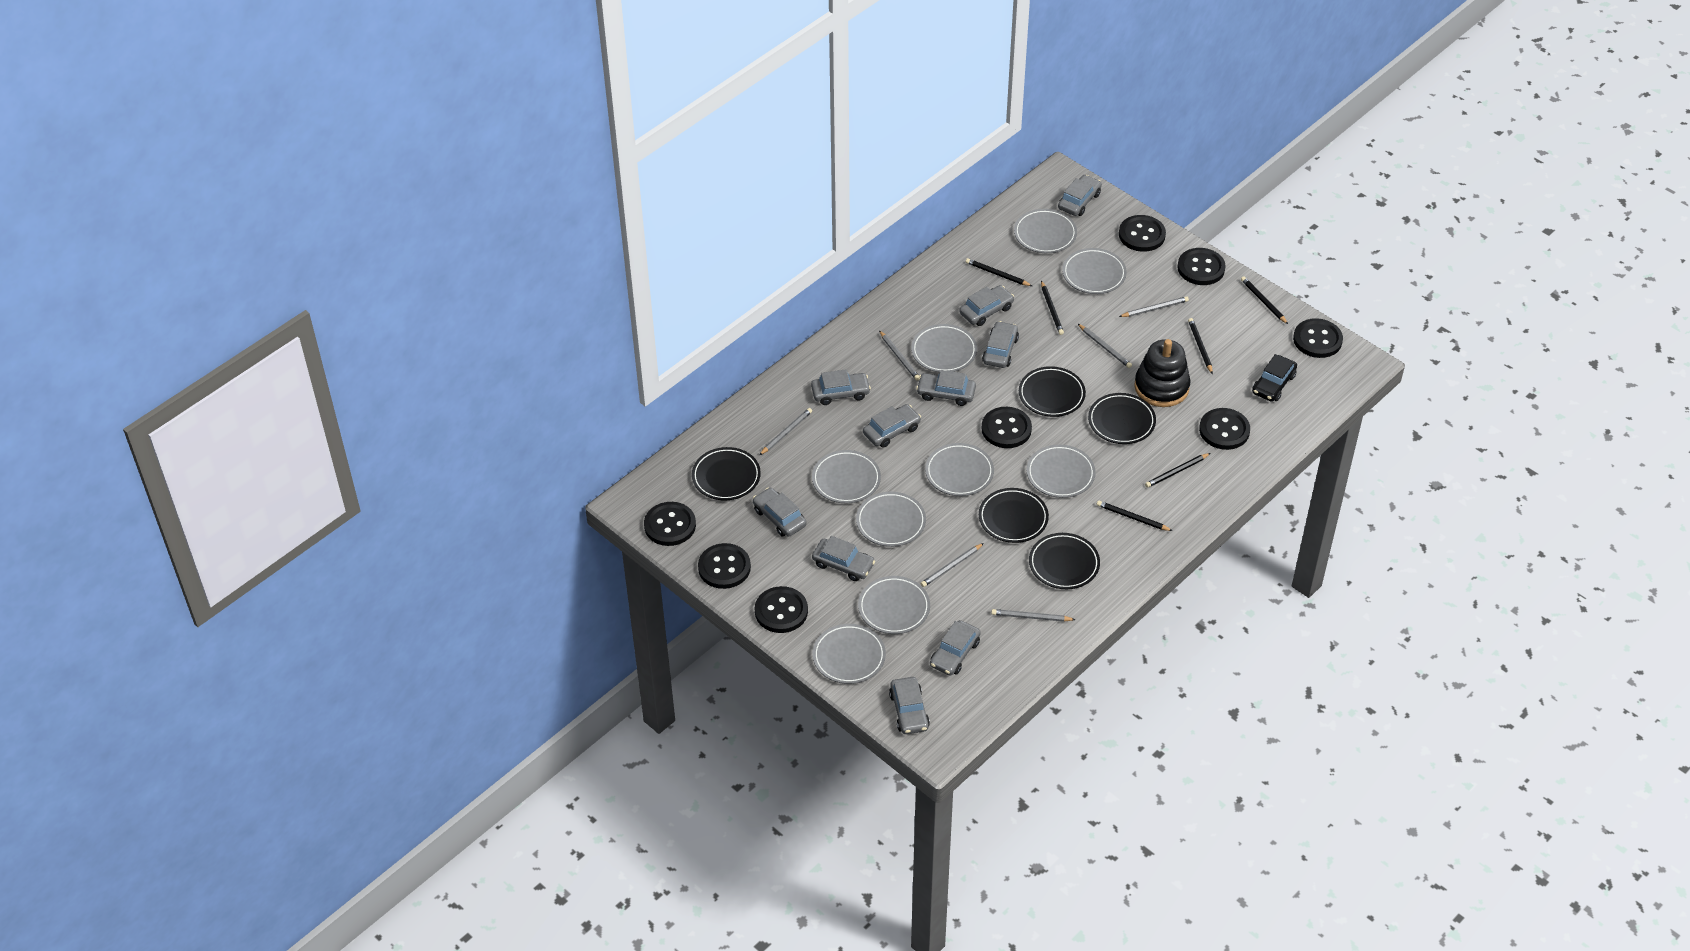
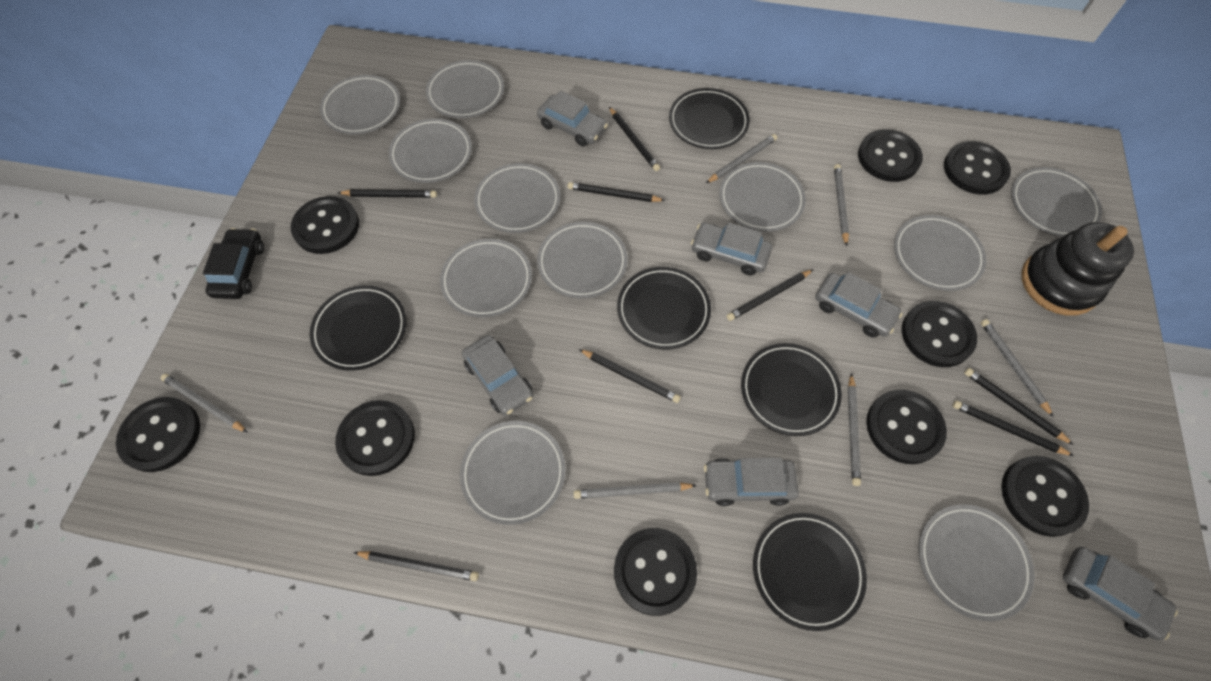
black button: [644,502,696,546] [698,543,751,589] [755,586,808,633] [982,407,1032,448] [1119,215,1166,252] [1177,248,1226,285] [1199,408,1250,450] [1293,318,1343,358] = 8 -> [116,397,200,472] [291,196,359,254] [335,400,415,476] [614,528,697,616] [858,129,923,182] [866,390,947,464] [902,301,977,367] [944,141,1011,195] [1001,456,1089,537] = 9
black pencil: [966,258,1032,286] [1041,281,1064,335] [1097,501,1172,531] [1145,453,1210,488] [1188,318,1213,374] [1241,276,1288,324] = 6 -> [338,189,437,198] [353,551,479,581] [568,182,666,202] [579,349,681,403] [609,107,660,171] [727,269,814,321] [953,400,1074,456] [964,368,1073,445] = 8
grey car: [753,488,807,537] [811,369,871,405] [812,536,875,581] [863,404,921,448] [889,677,930,734] [916,370,976,406] [930,620,981,676] [959,285,1014,326] [982,321,1019,368] [1058,175,1102,216] = 10 -> [462,335,533,416] [537,91,608,146] [691,222,772,275] [704,458,799,506] [815,272,903,338] [1063,547,1178,640] = 6
grey plate: [812,450,881,503] [813,624,886,684] [856,492,926,547] [858,576,930,634] [911,324,977,372] [925,443,994,496] [1014,209,1077,253] [1027,444,1096,498] [1062,248,1127,294] = 9 -> [320,75,400,134] [389,118,472,183] [426,60,504,118] [440,239,532,318] [460,421,566,525] [474,163,560,233] [537,222,628,298] [719,162,806,232] [894,215,987,291] [918,504,1035,621] [1011,167,1102,237] = 11

